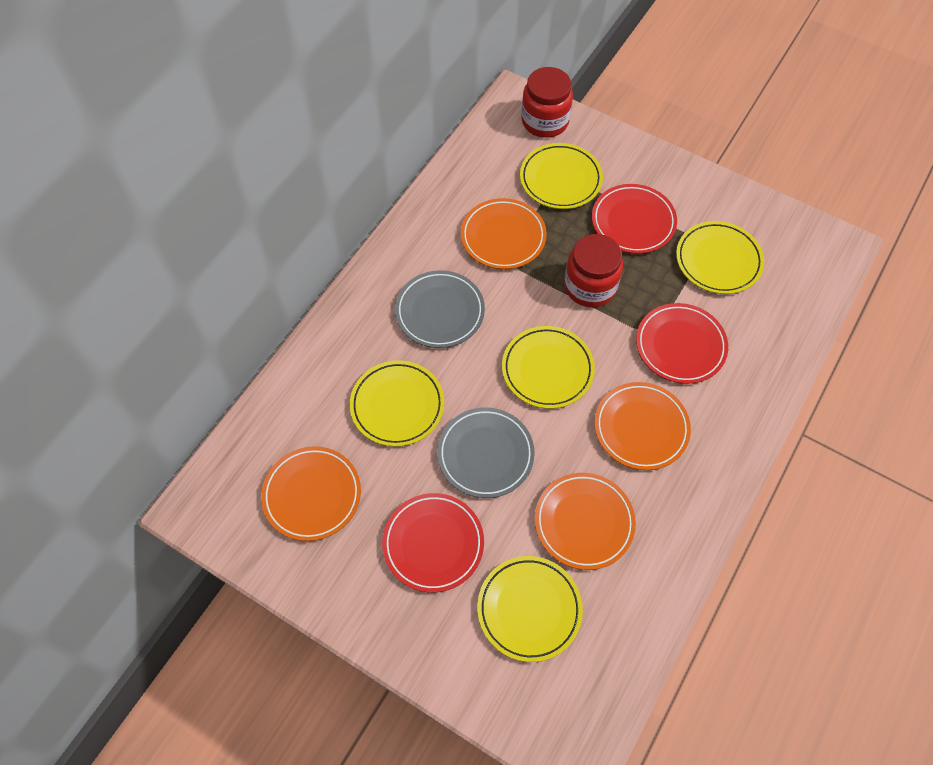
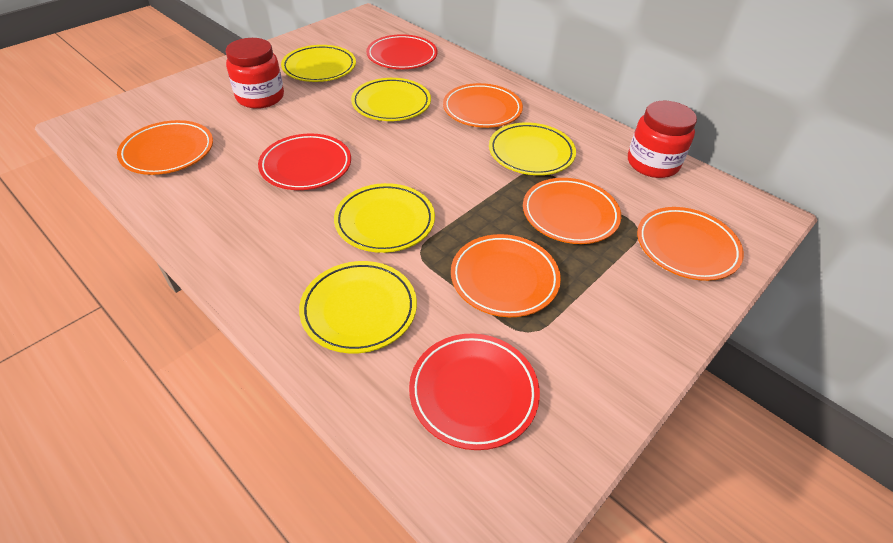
grey plate: [395,270,485,348] [437,407,535,498] = 2 -> none = 0
orange plate: [261,446,361,541] [461,198,547,269] [535,473,636,570] [594,382,691,470] = 4 -> [117,120,213,175] [443,83,523,128] [451,234,561,317] [523,178,621,244] [637,207,744,281] = 5

